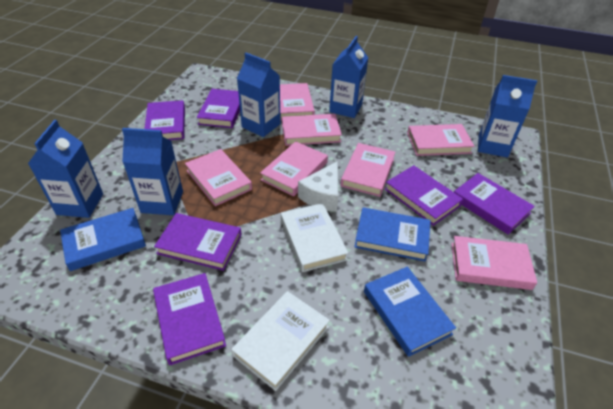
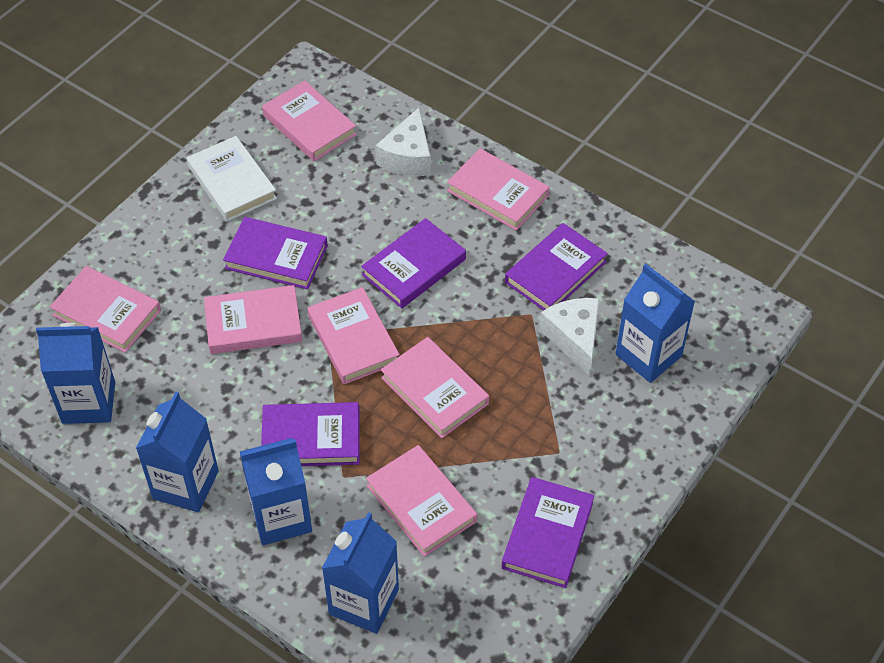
blue book: [60,208,146,271] [354,207,431,262] [364,267,456,357] = 3 -> none = 0
purple book: [145,100,185,140] [153,273,226,365] [154,213,242,271] [197,89,240,128] [385,165,463,226] [454,173,535,235] = 6 -> [223,217,328,290] [261,402,360,466] [361,218,466,309] [502,477,594,588] [505,223,608,311] = 5
white book: [231,291,330,391] [281,203,348,272] = 2 -> [187,136,277,222] = 1
white cheese: [298,161,338,212] = 1 -> [375,108,431,176] [539,298,600,376] = 2

